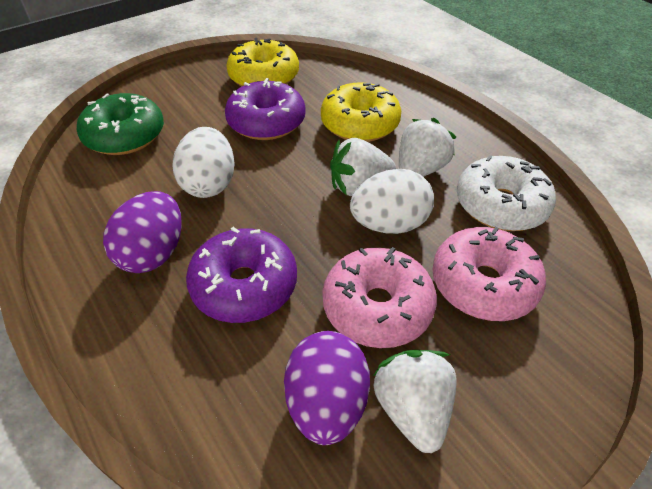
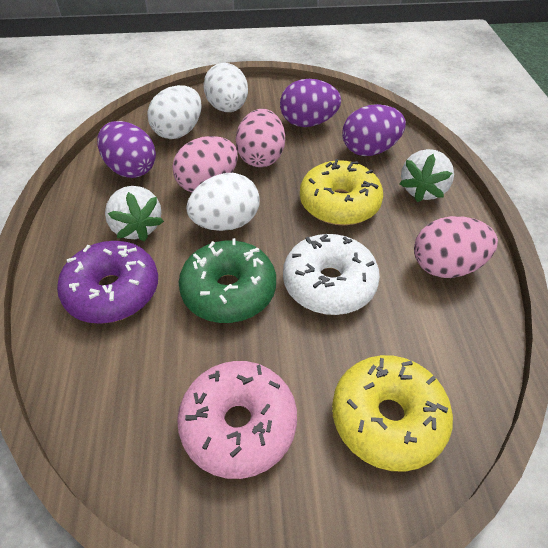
pink donut: [322,247,437,348] [432,227,546,321] = 2 -> [177,361,297,479] = 1
pink egg: none = 0 -> [172,136,238,192] [236,109,285,167] [414,216,498,278] = 3
purple donut: [186,227,297,323] [225,78,306,140] = 2 -> [57,241,158,324] = 1
purple egg: [103,191,182,273] [284,331,370,445] = 2 -> [97,121,156,178] [280,79,341,127] [342,104,406,156] = 3
white egg: [172,127,235,198] [350,169,434,234] = 2 -> [147,85,202,139] [186,173,260,231] [203,63,248,112] = 3
white strawberry: [330,138,396,196] [373,350,457,453] [399,118,456,177] = 3 -> [105,186,164,242] [399,149,454,202] = 2

